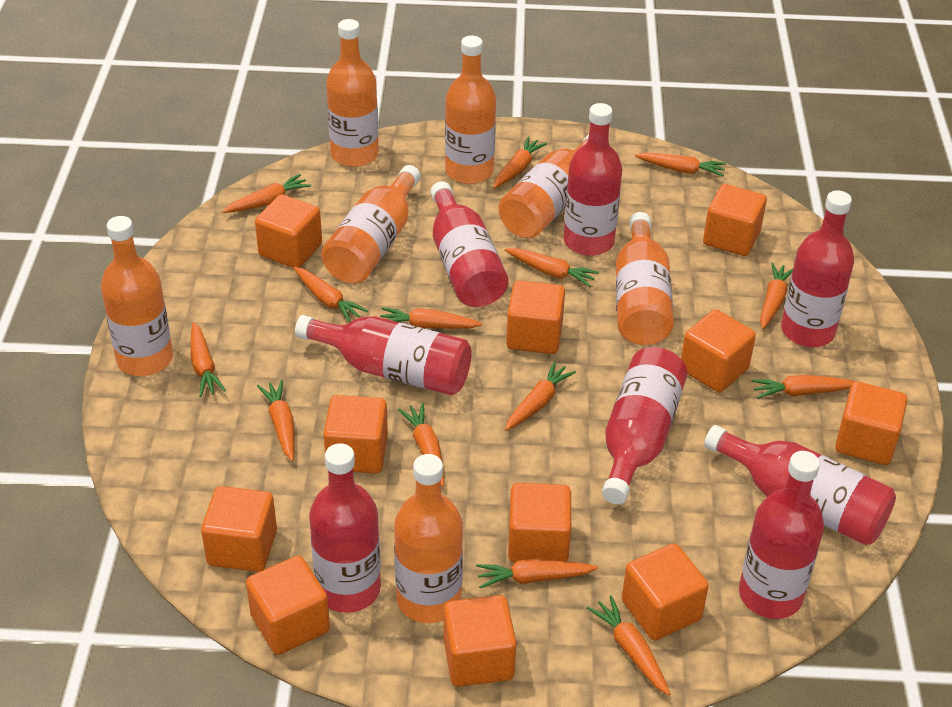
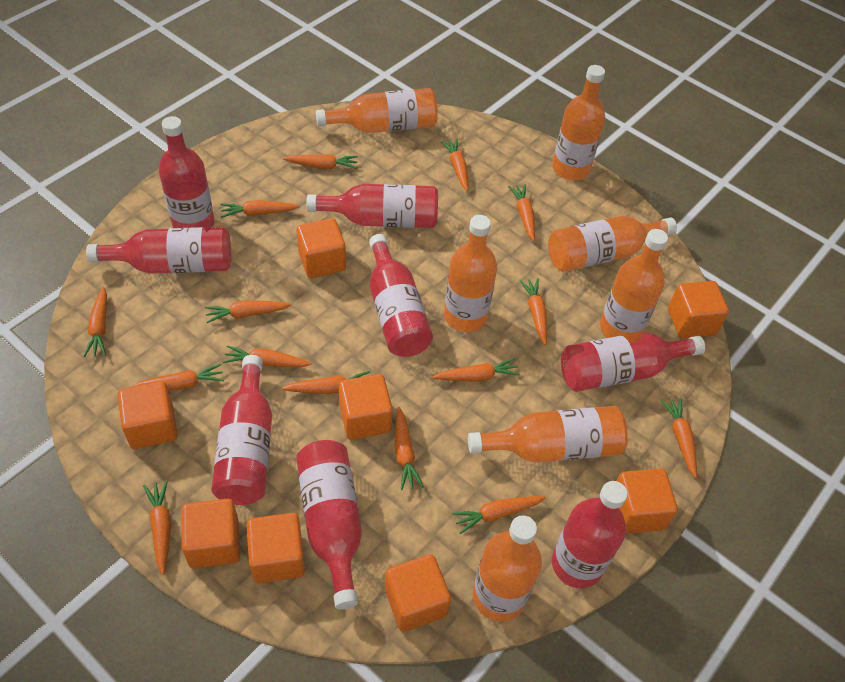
orange carrot: [191,322,226,397] [222,174,311,213] [257,380,295,461] [293,267,368,323] [380,307,483,329] [398,403,444,486] [476,559,598,588] [493,137,547,188] [505,248,599,287] [505,361,576,431] [587,595,670,696] [635,153,726,177] [751,375,856,399] [760,262,793,329] = 14 -> [83,287,107,357] [131,364,224,390] [143,480,171,575] [205,300,291,323] [221,200,299,218] [223,345,312,367] [282,371,370,394] [283,154,358,169] [395,407,424,490] [432,358,520,382] [441,139,468,191] [452,496,546,534] [508,184,535,241] [519,278,547,345] [661,398,697,478] = 15
orange cube: [201,486,277,572] [246,555,330,655] [255,195,322,268] [323,395,388,473] [443,595,516,687] [506,280,565,354] [508,483,571,563] [622,543,709,640] [681,309,756,392] [703,184,767,256] [835,381,907,465] = 11 -> [118,381,178,449] [181,499,240,569] [246,513,305,583] [296,218,346,278] [339,374,393,440] [385,554,451,632] [617,469,678,534] [668,281,729,339] = 8

